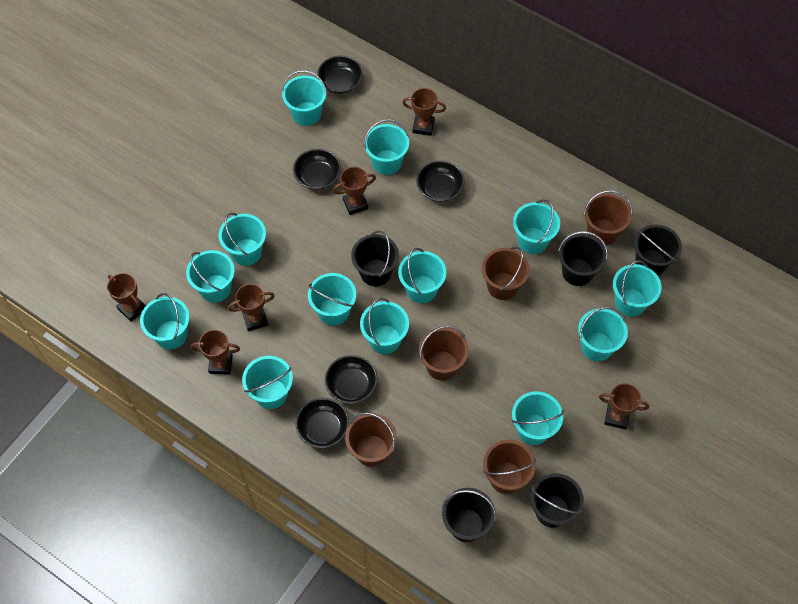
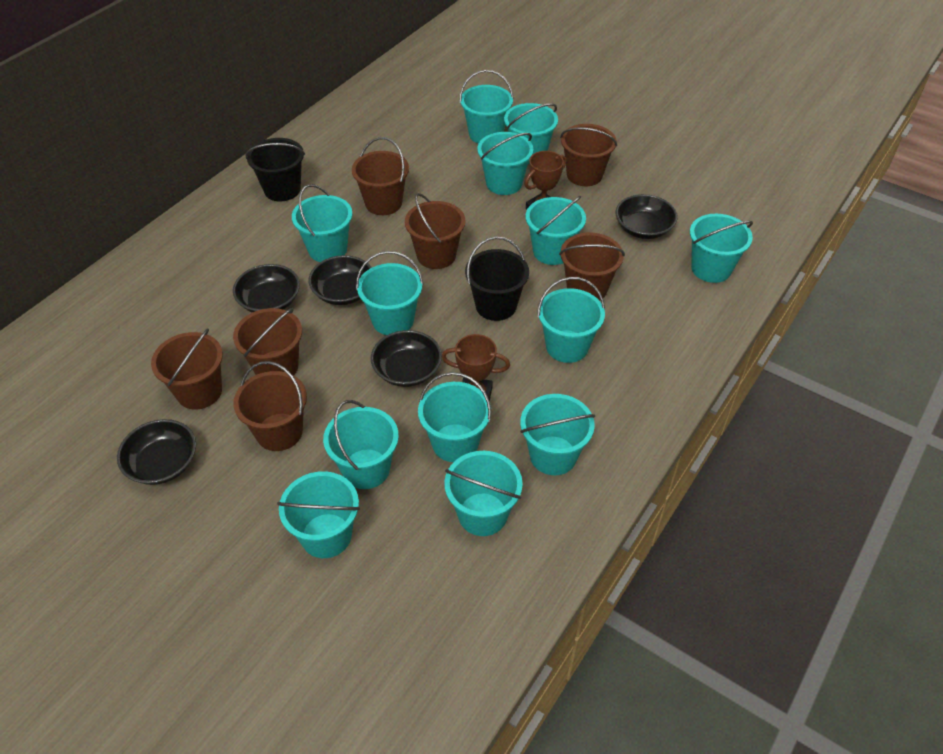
black bucket: [351,231,399,286] [442,488,496,542] [530,473,584,528] [558,231,608,286] [634,225,682,276] = 5 -> [245,138,305,201] [465,237,529,321] = 2
brown bucket: [345,412,397,467] [419,326,469,380] [482,247,530,300] [483,440,536,494] [584,190,632,245] = 5 -> [151,328,223,410] [233,308,302,375] [233,361,307,451] [352,137,409,215] [405,193,466,269] [559,232,625,301] [560,124,617,186] = 7
brown trophy: [107,273,146,322] [191,329,240,375] [228,284,275,331] [333,167,376,215] [402,88,446,136] [599,383,649,429] = 6 -> [442,334,510,401] [524,151,566,209] = 2

